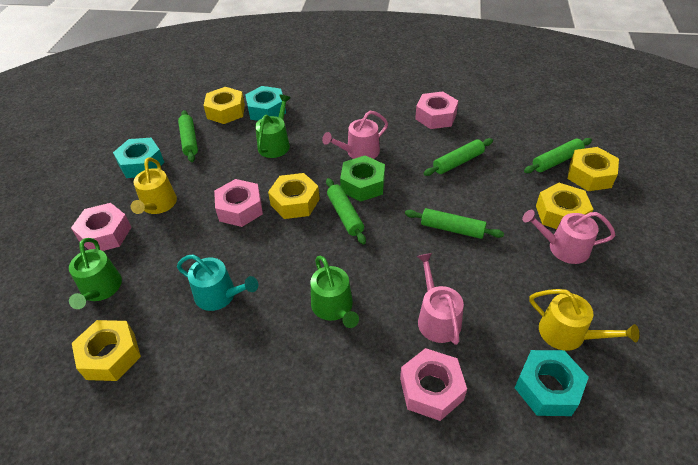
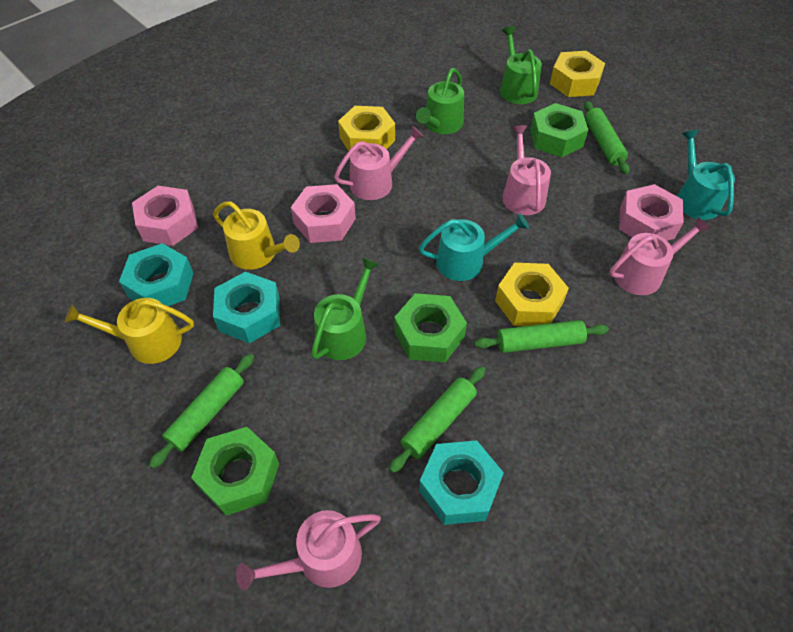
green nut: [340,155,385,202] = 1 -> [191,427,279,515] [394,293,467,362] [530,103,588,157] = 3
green rolling pin: [178,110,198,162] [326,178,366,244] [405,208,504,239] [423,138,493,176] [524,138,592,173] = 5 -> [149,354,254,469] [389,366,486,473] [474,320,609,353] [584,101,630,174] = 4
pink nut: [71,203,132,251] [214,179,263,227] [400,348,467,421] [415,91,458,129] = 4 -> [132,186,198,246] [291,184,356,243] [619,184,684,241] = 3
pink watering can: [322,111,388,159] [417,253,464,345] [522,210,616,264] = 3 -> [236,510,381,590] [334,126,424,200] [502,125,551,215] [609,217,710,295] = 4
turquoise watering can: [177,254,258,311] = 1 -> [419,213,529,281] [677,130,735,220] = 2
yellow nut: [72,320,141,381] [203,87,245,124] [268,173,320,219] [536,183,593,229] [567,147,619,191] = 5 -> [338,106,395,151] [495,263,569,326] [550,51,605,97] = 3

